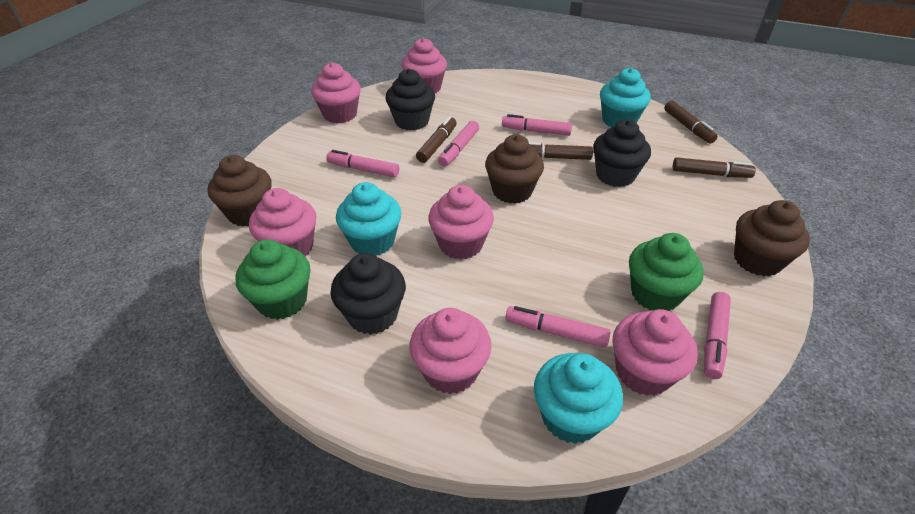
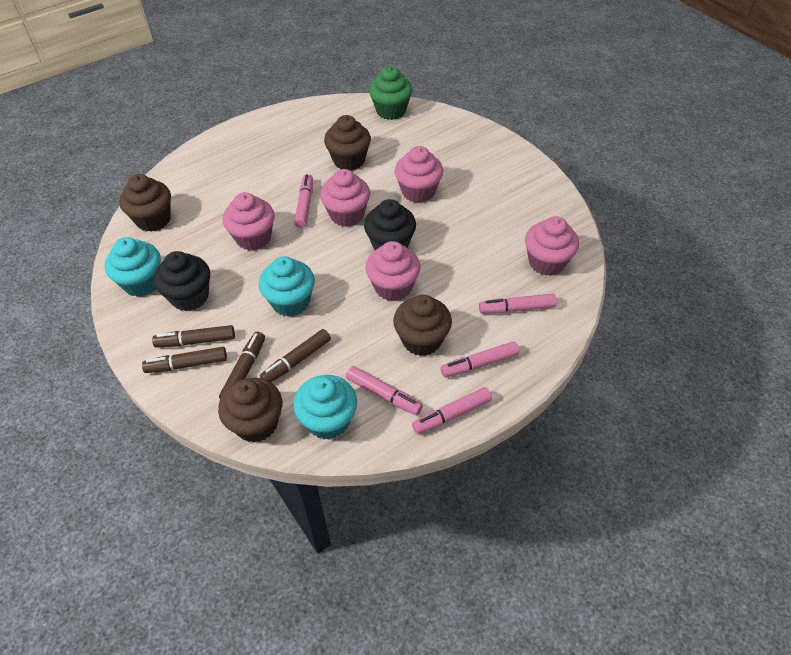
black cupcake: [330,253,406,335] [385,69,435,131] [593,120,651,187] = 3 -> [154,251,210,311] [364,199,416,250] = 2
brown cupcake: [208,155,272,227] [485,134,544,204] [734,200,810,277] = 3 -> [119,174,171,232] [218,377,282,442] [324,115,371,171] [393,295,452,356] = 4
green cupcake: [236,239,310,320] [629,233,704,311] = 2 -> [369,66,412,120] = 1
pink cupcake: [249,188,316,257] [311,62,361,123] [402,38,447,93] [410,308,492,394] [428,185,494,260] [612,309,698,396] = 6 -> [223,192,275,251] [320,169,370,227] [365,241,421,301] [395,146,443,203] [525,216,579,276] = 5

